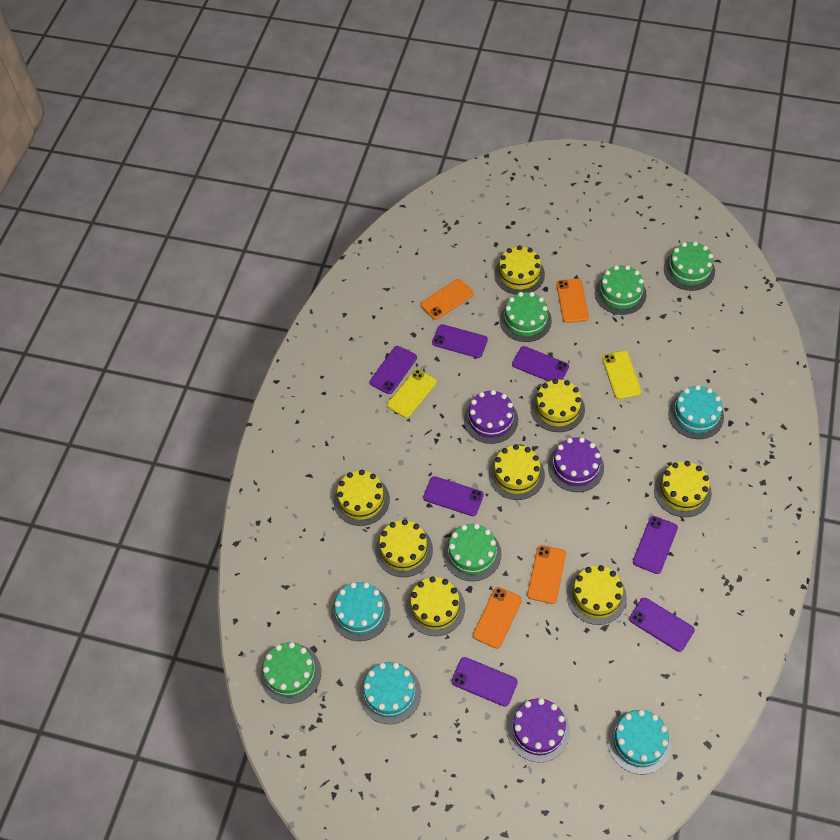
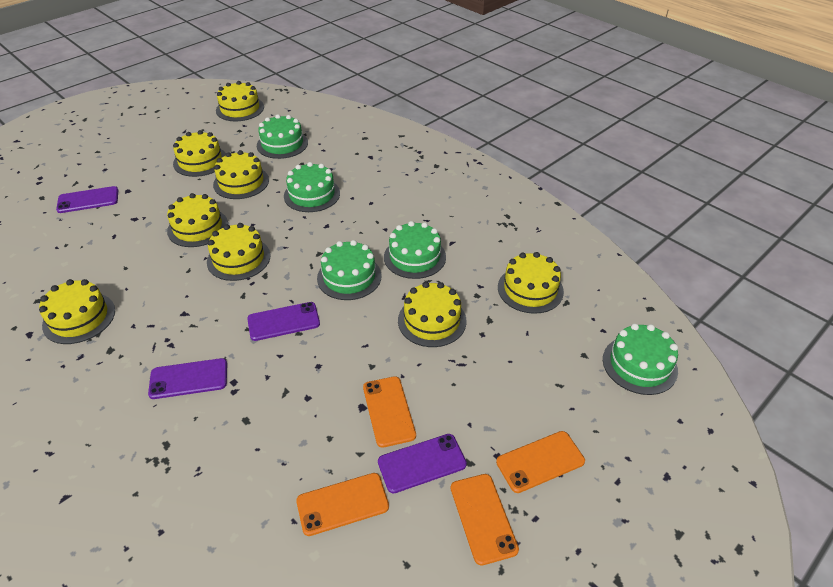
purple cake: [464,390,518,444] [507,698,570,762] [548,437,604,492] = 3 -> none = 0
purple phone: [370,346,417,394] [423,476,484,516] [432,324,488,358] [451,657,518,707] [512,346,569,381] [629,598,695,652] [633,516,678,574] = 7 -> [56,186,118,213] [148,358,227,399] [247,302,320,341] [378,434,467,493] = 4
turquoise cake: [331,582,390,641] [359,662,421,724] [607,709,672,774] [668,385,724,439] = 4 -> none = 0
yellow phone: [387,369,437,418] [602,351,642,399] = 2 -> none = 0

